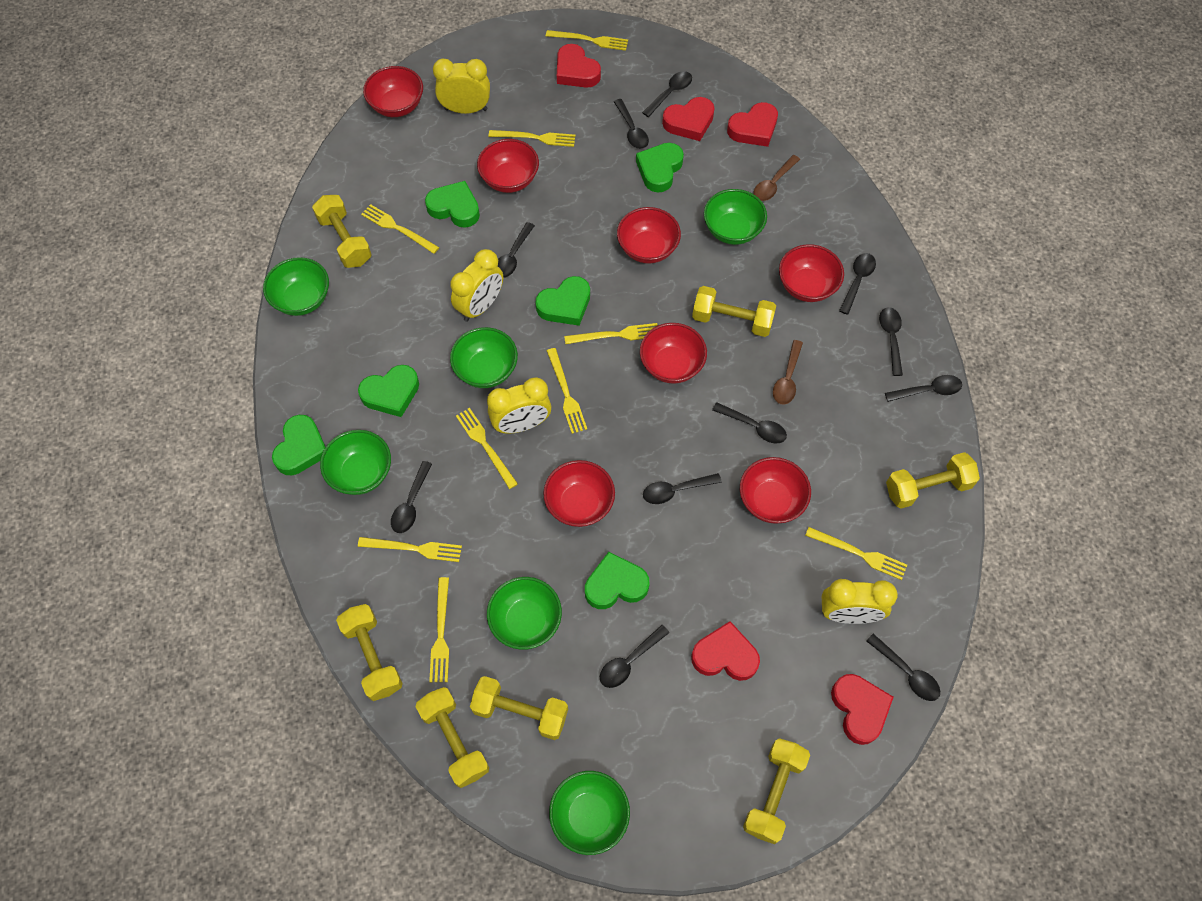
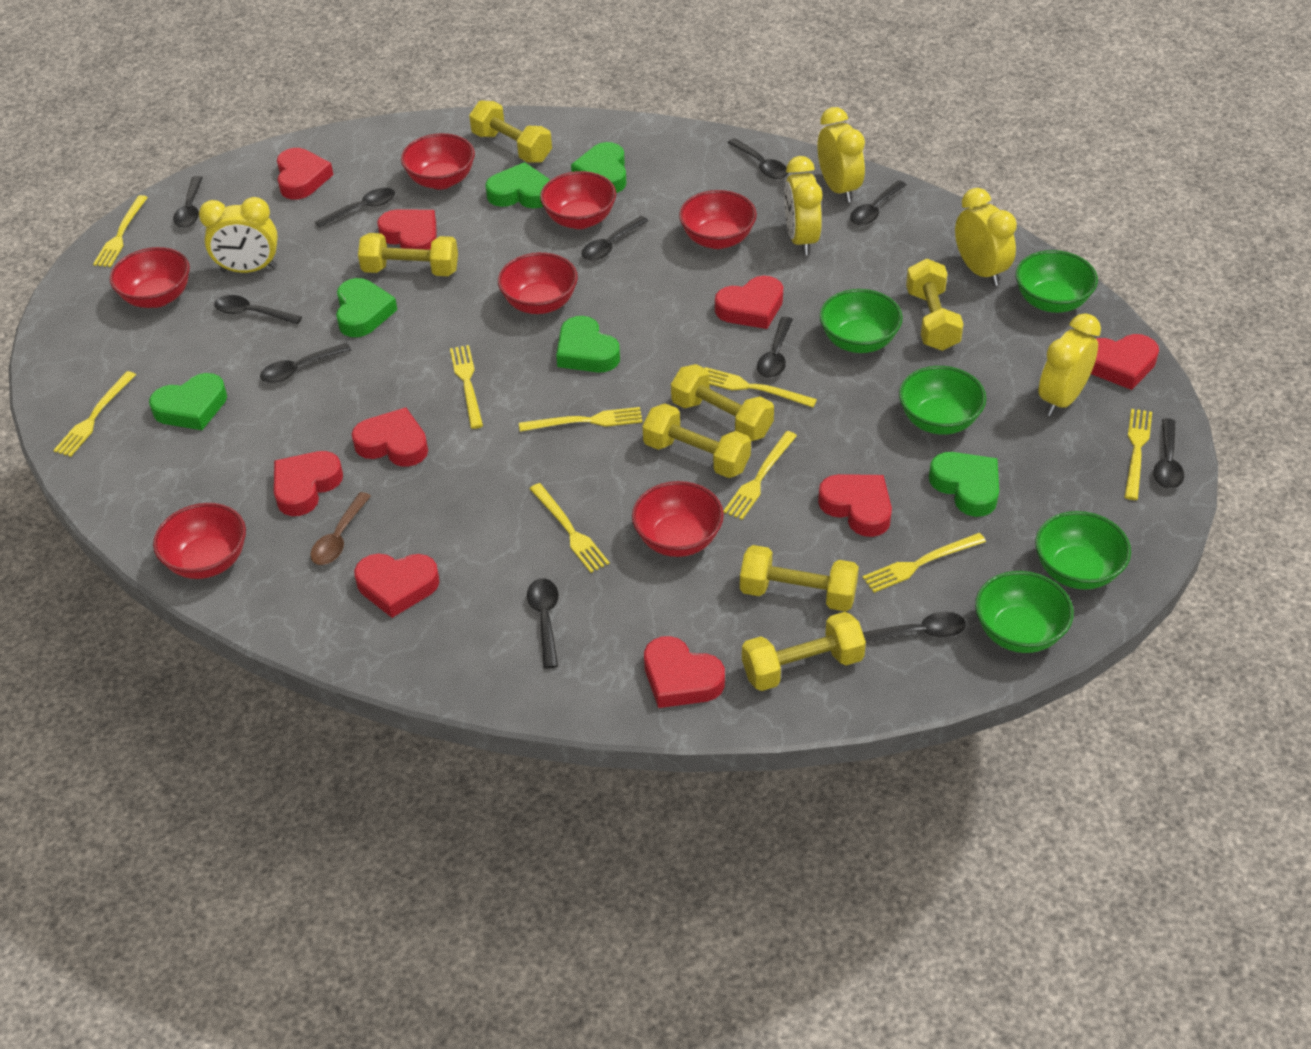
brown spoon: [754,155,800,201] [773,340,803,405] = 2 -> [310,492,371,565] = 1
green bowl: [263,257,329,316] [320,430,391,495] [450,327,518,388] [487,577,562,650] [549,771,630,855] [704,189,767,245] = 6 -> [819,289,903,353] [899,366,986,435] [975,571,1074,653] [1016,250,1098,313] [1035,511,1131,590] = 5
red heart: [557,44,601,87] [662,97,715,141] [691,621,760,681] [727,102,778,147] [831,674,894,745] = 5 -> [274,451,343,516] [277,148,334,200] [352,408,428,467] [354,554,439,618] [377,210,437,250] [644,636,725,708] [715,276,783,329] [818,474,892,537] [1091,334,1159,390] = 9
yellow clock: [433,59,490,114] [450,249,503,322] [487,378,551,434] [822,579,898,624] = 4 -> [199,197,278,273] [784,156,822,255] [818,107,865,203] [955,188,1017,286] [1039,313,1101,416] = 5

